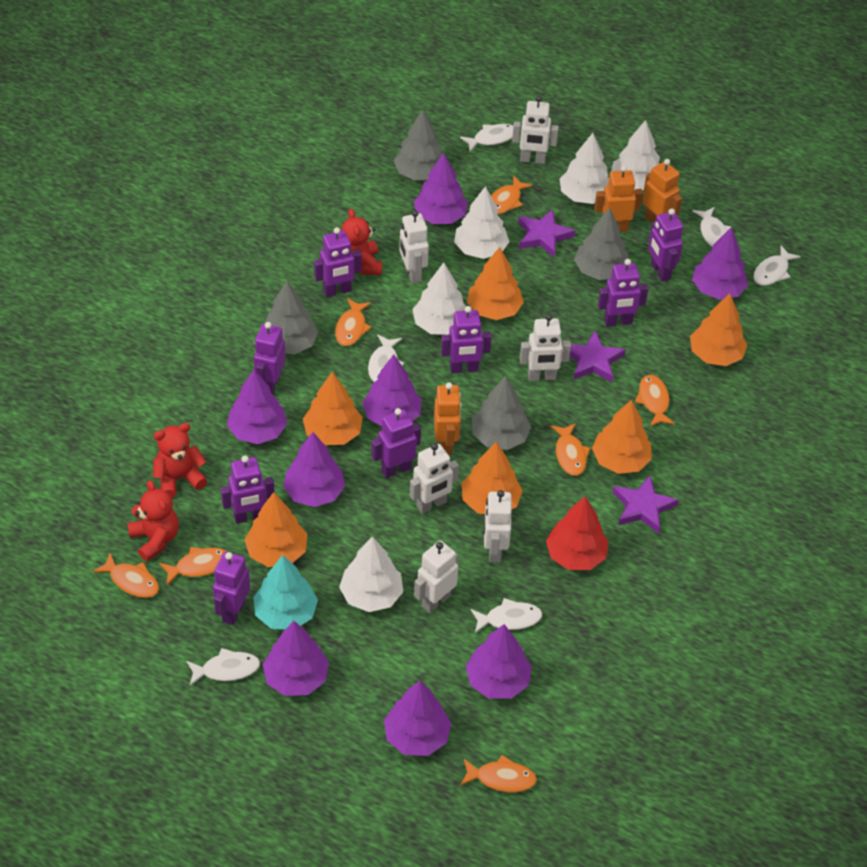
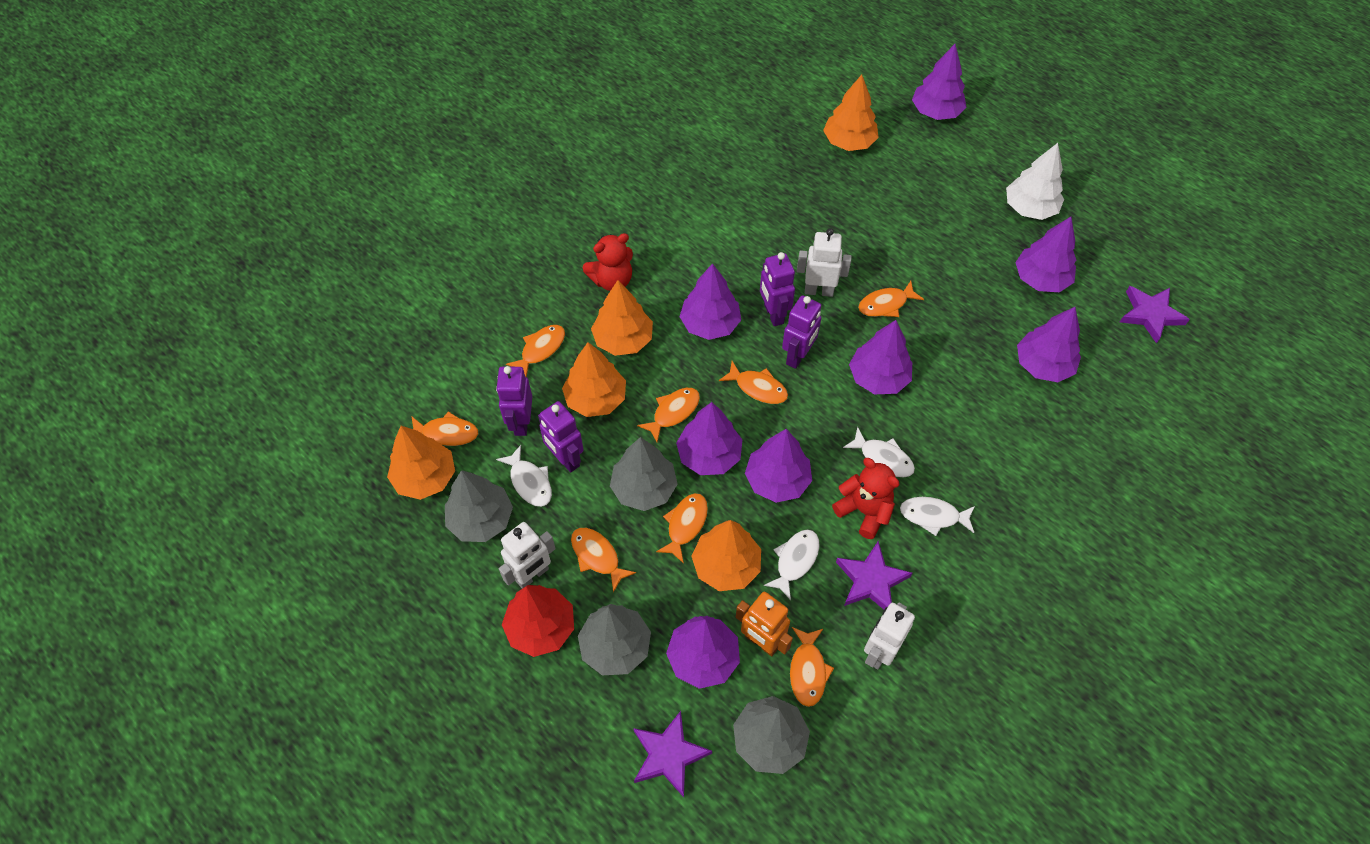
orange fish: [93,553,159,598] [159,547,228,585] [335,298,372,346] [460,755,537,792] [491,175,533,215] [551,423,591,476] [635,375,675,427] = 7 -> [411,411,478,446] [506,325,565,377] [571,528,636,593] [637,388,700,442] [656,493,708,564] [719,361,788,404] [790,627,834,707] [858,281,924,317] = 8
orange robot: [434,382,461,455] [594,165,643,232] [643,159,682,222] = 3 -> [736,592,793,656] = 1
orange tree: [244,492,307,567] [303,372,363,445] [462,442,523,514] [467,247,524,320] [592,400,652,474] [690,293,747,366] = 6 -> [387,426,455,500] [562,342,626,417] [591,280,653,356] [691,520,761,591] [823,75,879,151] = 5
purple robot: [213,551,250,625] [221,455,275,524] [254,322,286,394] [314,227,362,297] [372,408,421,478] [441,306,492,373] [598,259,648,326] [648,209,683,282] = 8 -> [496,366,532,436] [538,401,584,472] [760,252,795,326] [782,295,821,369] = 4
red teddy bear: [127,480,179,562] [153,423,207,498] [341,209,382,275] = 3 -> [583,233,633,291] [832,458,899,539] = 2
turquoise tree: [253,555,318,629] = 1 -> none = 0
white fish: [186,648,260,686] [368,335,405,382] [460,124,513,152] [470,598,542,633] [692,207,732,247] [753,246,801,286] = 6 -> [496,445,552,507] [764,529,819,600] [843,427,915,477] [900,497,975,536] = 4
white robot: [399,210,429,284] [410,443,459,514] [414,541,458,613] [484,490,511,563] [512,96,559,164] [520,314,571,381] = 6 -> [499,522,556,589] [797,228,851,297] [864,603,915,669] = 3
white tree: [339,536,403,612] [412,262,466,335] [454,186,510,259] [560,133,609,204] [611,120,660,191] = 5 -> [1006,143,1064,220] = 1

